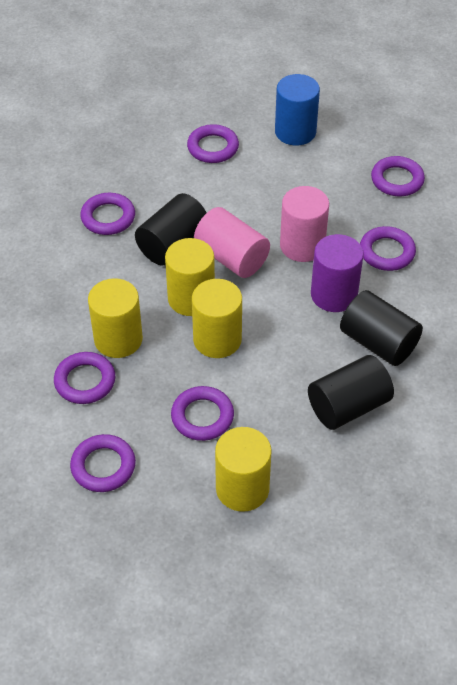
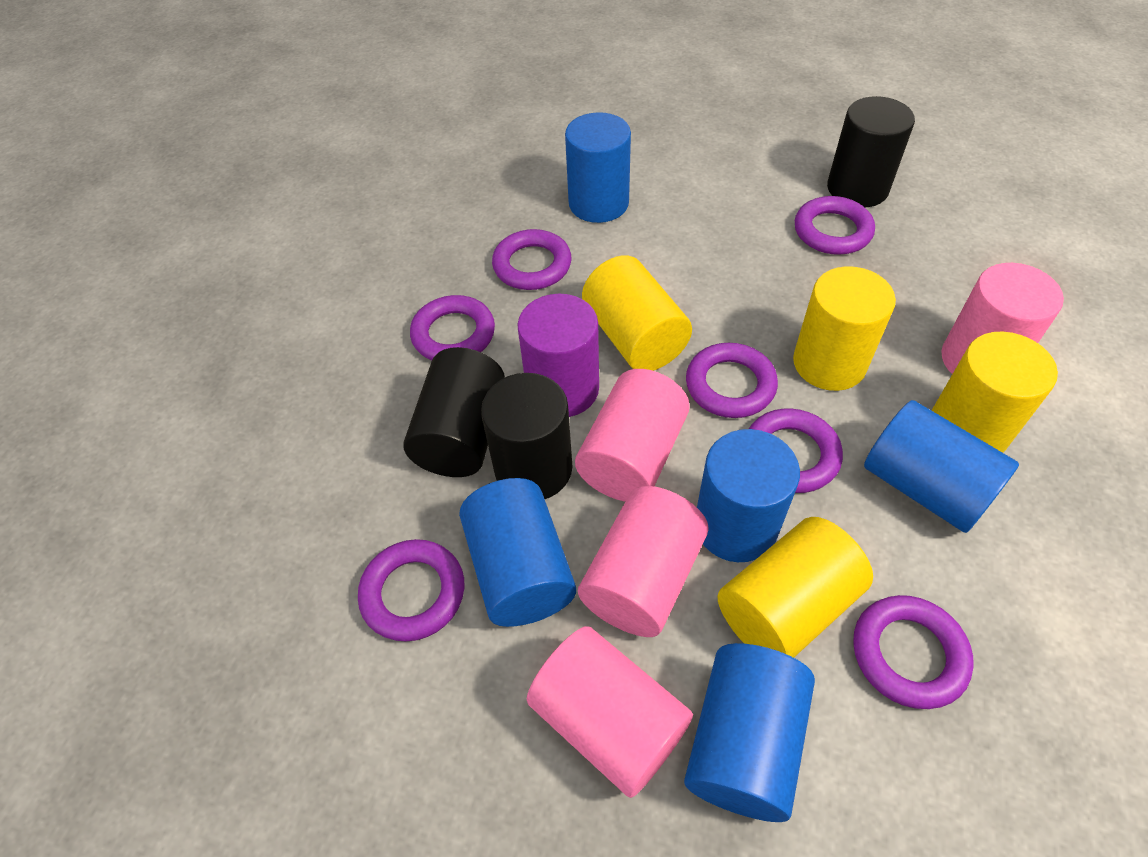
blue cylinder: [275,74,320,146] = 1 -> [459,478,576,627] [565,112,631,223] [684,643,815,822] [697,429,800,562] [864,400,1019,533] = 5
pink cylinder: [194,207,270,278] [280,186,329,262] = 2 -> [527,626,693,798] [575,369,690,501] [578,486,708,637] [941,263,1064,374] = 4

